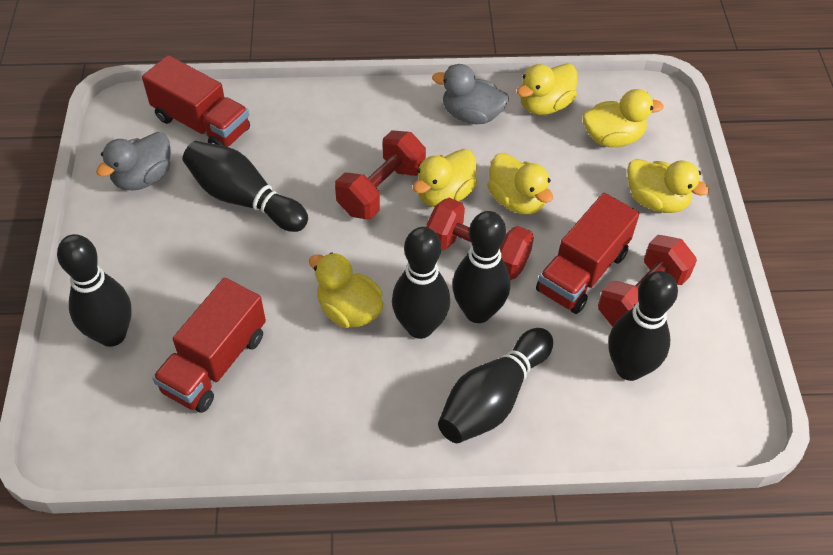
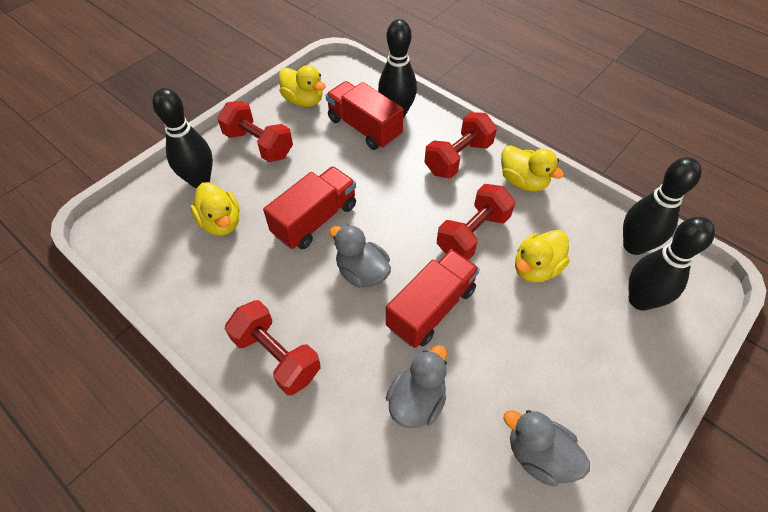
black bowling pin: [57,234,132,347] [182,141,308,232] [392,227,450,339] [438,328,553,443] [452,211,510,323] [608,271,678,381] = 6 -> [152,88,213,188] [378,19,417,118] [623,157,702,255] [628,217,715,311] = 4
grey duck: [96,132,171,191] [432,64,509,124] = 2 -> [329,225,391,288] [386,345,447,428] [503,410,590,487] = 3
red dumbbell: [335,130,426,219] [426,198,534,280] [598,235,697,327] = 3 -> [217,101,293,162] [225,300,321,395] [424,112,497,178] [437,184,515,260] = 4
yellow duck: [309,252,383,328] [413,149,477,207] [487,153,553,214] [517,63,578,115] [583,89,664,147] [627,159,709,213] = 6 -> [191,182,240,236] [279,65,326,107] [501,145,564,192] [515,230,570,283] = 4

